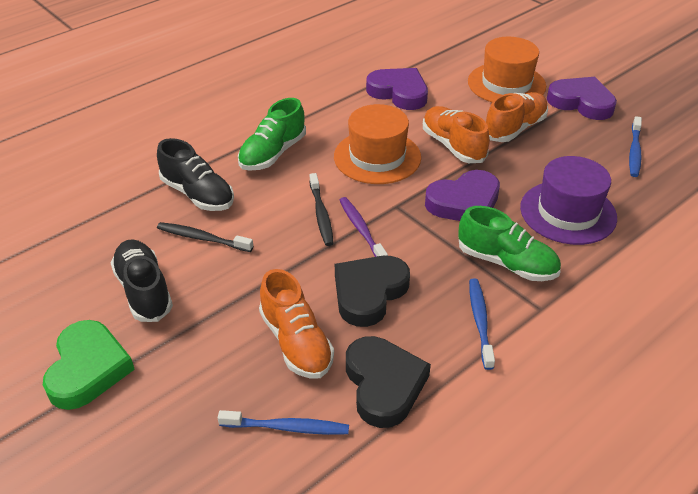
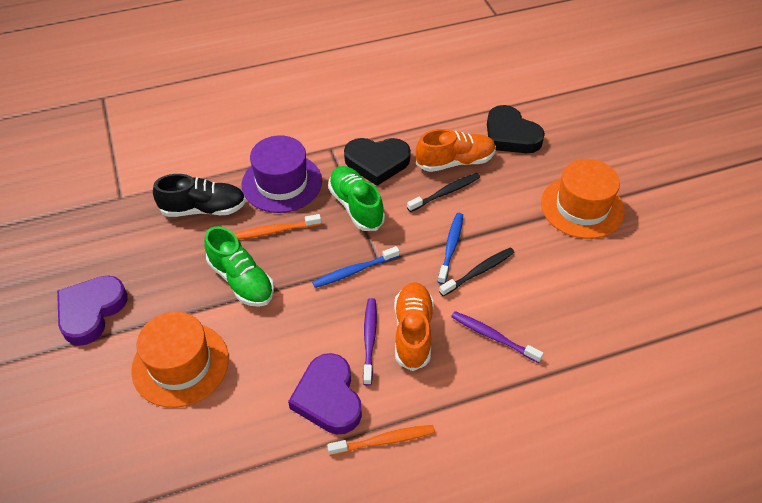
black shoe: [111,239,173,322] [157,138,234,211] = 2 -> [153,174,246,217] = 1
blue toothbrush: [218,410,349,435] [469,278,495,370] [629,116,642,177] = 3 -> [312,246,399,288] [438,213,463,284] = 2
green heart: [43,320,135,410] = 1 -> none = 0
orange shoe: [259,269,334,379] [423,106,490,163] [486,92,548,142] = 3 -> [394,282,434,371] [416,129,496,172] = 2
orange toothbrush: none = 0 -> [234,214,321,239] [327,425,435,456] = 2
purple heart: [366,68,428,110] [425,170,500,221] [547,77,617,120] = 3 -> [57,275,128,346] [288,353,362,434] = 2
purple toothbrush: [340,197,388,257] = 1 -> [363,298,377,386] [451,311,543,363] = 2

